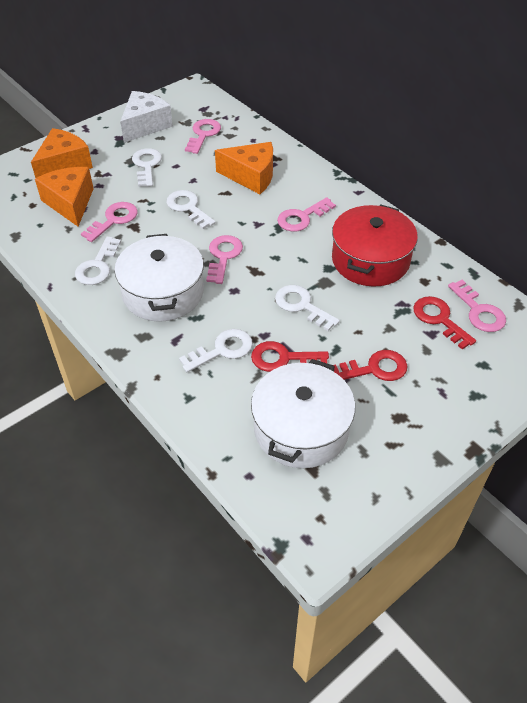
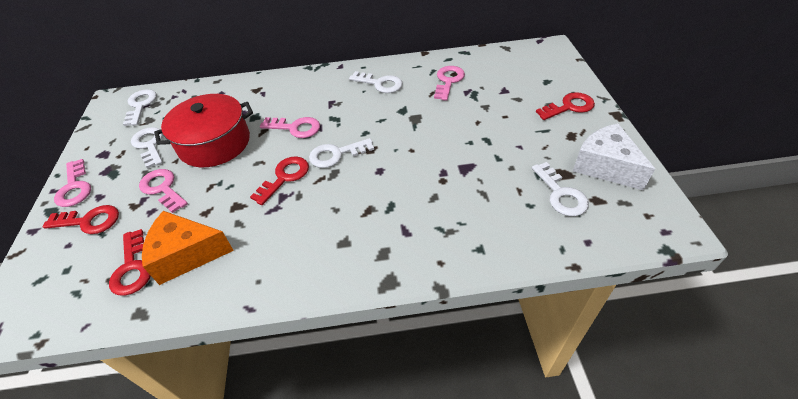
orange cheese: [31,128,93,178] [35,167,94,227] [215,142,273,194] = 3 -> [142,211,234,285] = 1
pink key: [81,202,138,242] [185,119,221,154] [206,235,243,284] [277,197,336,232] [448,280,506,332] = 5 -> [54,159,91,207] [139,169,188,213] [260,117,320,138] [434,66,465,101] = 4
red key: [251,341,329,372] [334,350,408,381] [413,296,476,350] = 3 -> [43,205,119,234] [109,229,151,296] [250,156,309,205] [536,92,595,120] = 4
white pot: [115,234,204,322] [251,359,355,468] = 2 -> none = 0

